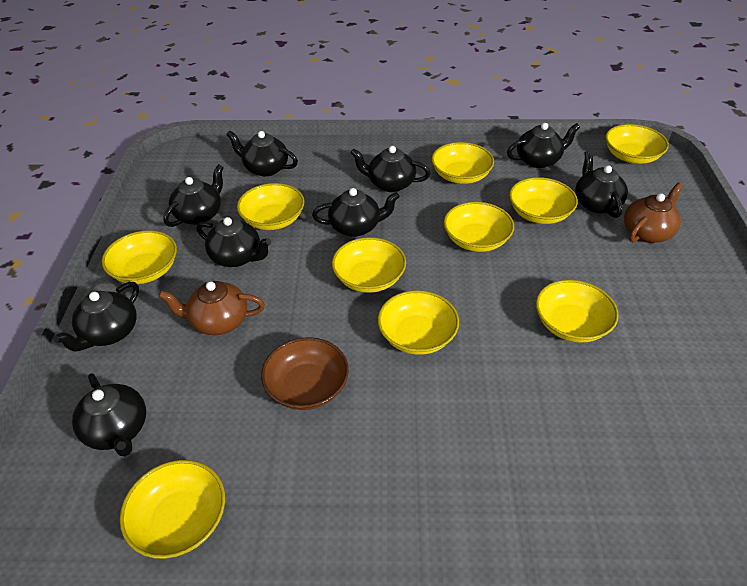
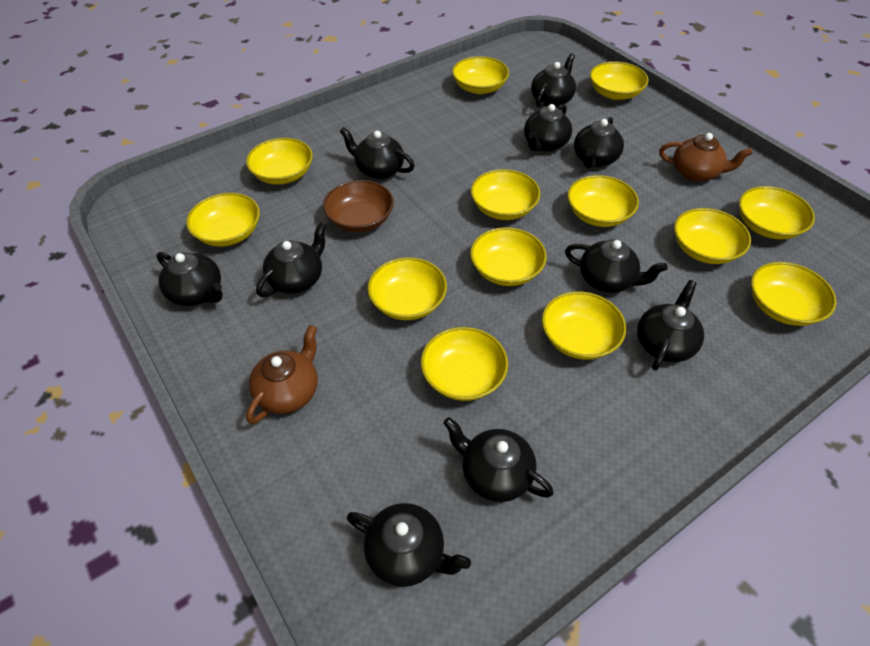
black teapot: [53,282,139,352] [72,373,146,456] [163,164,224,227] [197,217,271,267] [226,131,298,176] [312,188,400,237] [351,146,430,192] [507,123,580,168] [575,151,628,218] = 9 -> [156,252,223,306] [256,222,327,297] [339,127,415,179] [347,503,471,587] [443,417,554,502] [524,104,572,152] [531,53,576,108] [565,240,668,293] [574,117,624,168] [637,280,704,371] = 10
yellow bowl: [102,230,177,284] [120,460,225,559] [237,183,304,230] [332,237,406,293] [378,290,459,355] [432,142,494,184] [444,202,514,252] [509,177,578,224] [536,280,619,343] [605,124,669,164] = 10 -> [186,193,260,247] [246,138,313,185] [367,257,447,320] [421,327,508,401] [452,56,509,94] [470,227,547,286] [471,169,540,220] [542,291,626,360] [567,175,639,227] [590,61,649,100] [674,208,751,264] [739,186,815,239] [751,262,837,326] = 13

